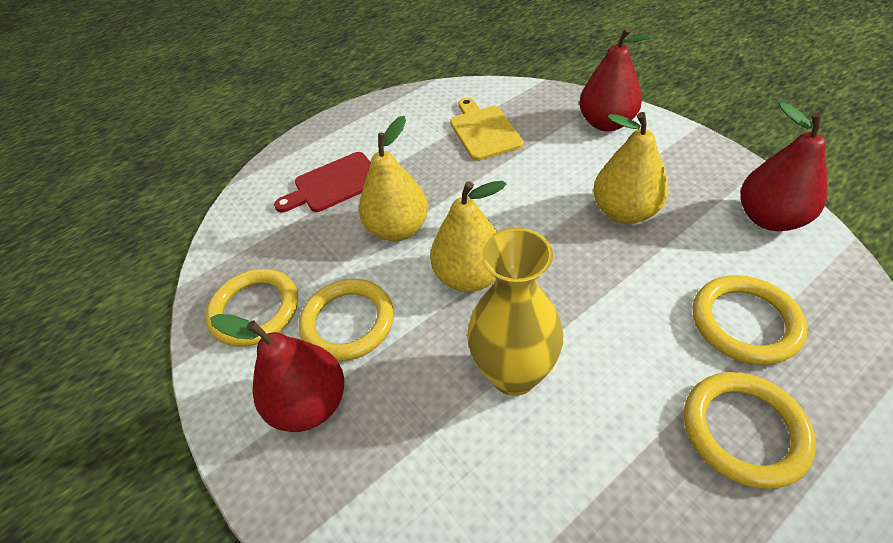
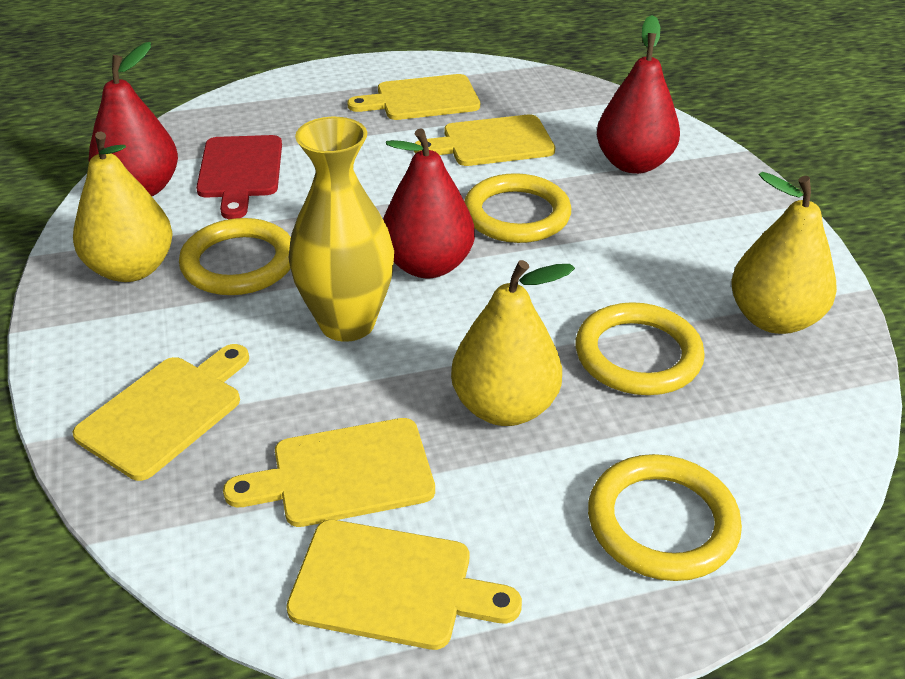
yellow cutting board: [450,98,524,161] = 1 -> [73,344,249,481] [223,418,435,527] [286,520,522,650] [347,74,480,120] [414,115,555,166] = 5

